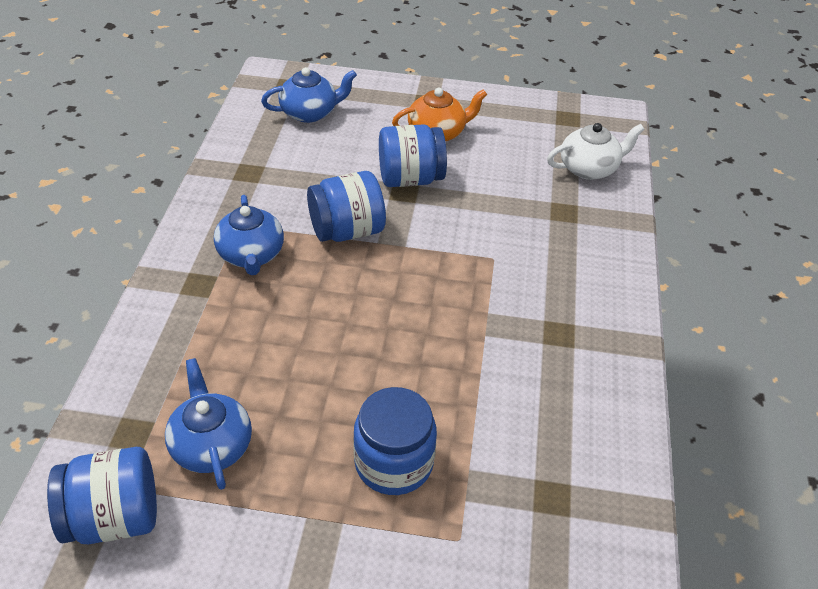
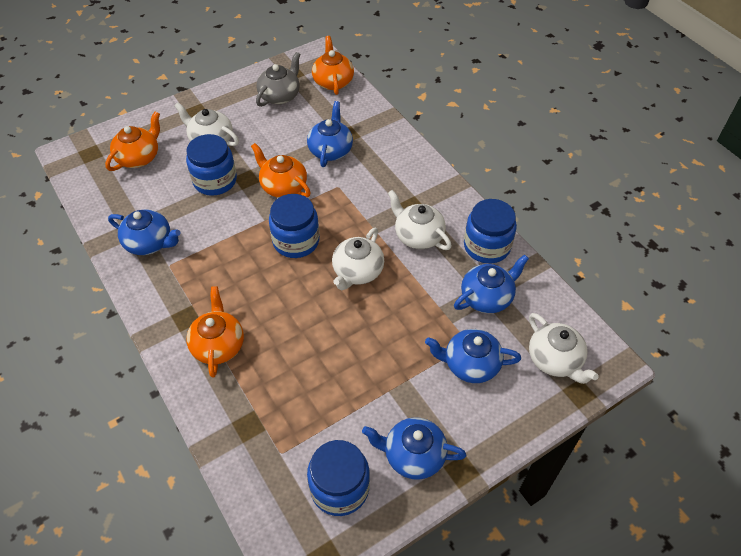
blue teapot: [165,358,252,490] [214,195,284,275] [261,67,357,123] = 3 -> [108,209,180,255] [307,101,353,167] [362,417,467,480] [425,329,521,383] [454,255,529,313] = 5
grey teapot: none = 0 -> [256,52,300,107] = 1
orange teapot: [392,88,487,141] = 1 -> [105,111,160,171] [186,286,244,378] [251,143,311,198] [312,36,354,95] = 4
white teapot: [547,123,645,180] = 1 -> [174,102,239,146] [332,227,384,290] [388,190,452,250] [529,313,599,384] = 4

